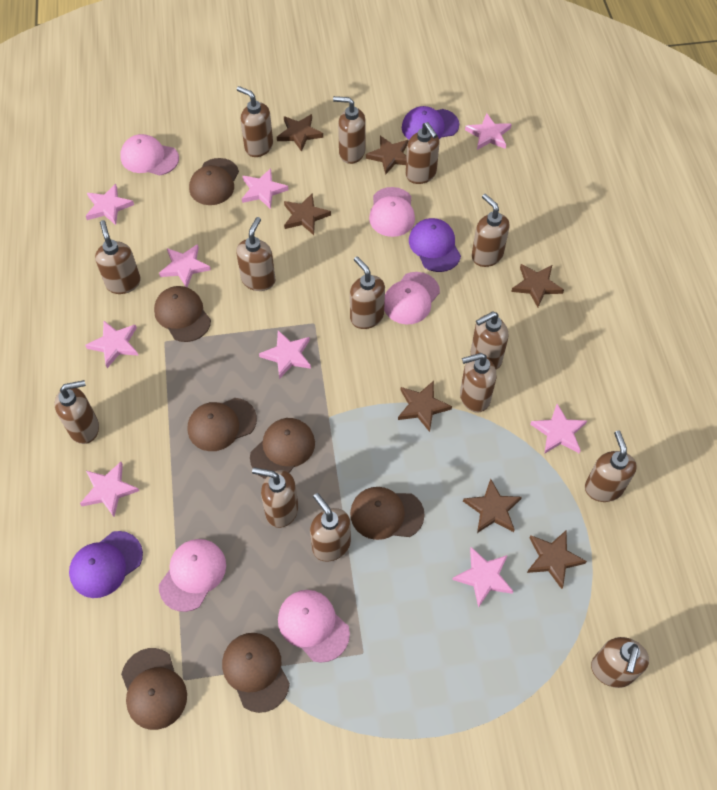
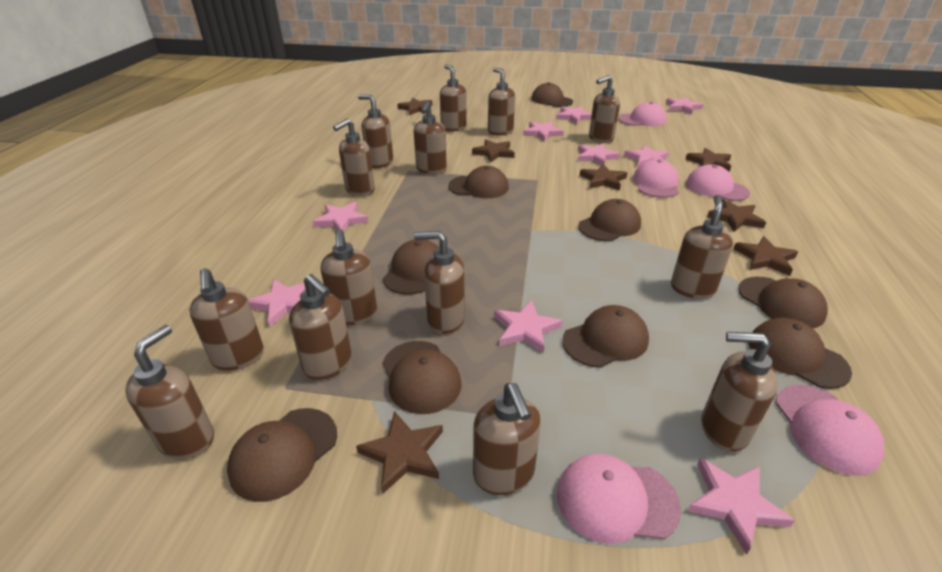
brown cap: [121,648,187,730] [154,286,211,342] [188,398,257,451] [189,158,239,205] [222,633,290,713] [250,418,315,479] [350,487,425,540] = 7 -> [227,408,337,502] [382,341,461,414] [383,240,439,295] [448,166,509,198] [531,82,573,107] [562,305,649,368] [578,199,641,241] [738,277,828,328] [749,318,852,389] = 9
purple cap: [69,531,143,598] [402,106,459,140] [409,218,461,272] = 3 -> none = 0

